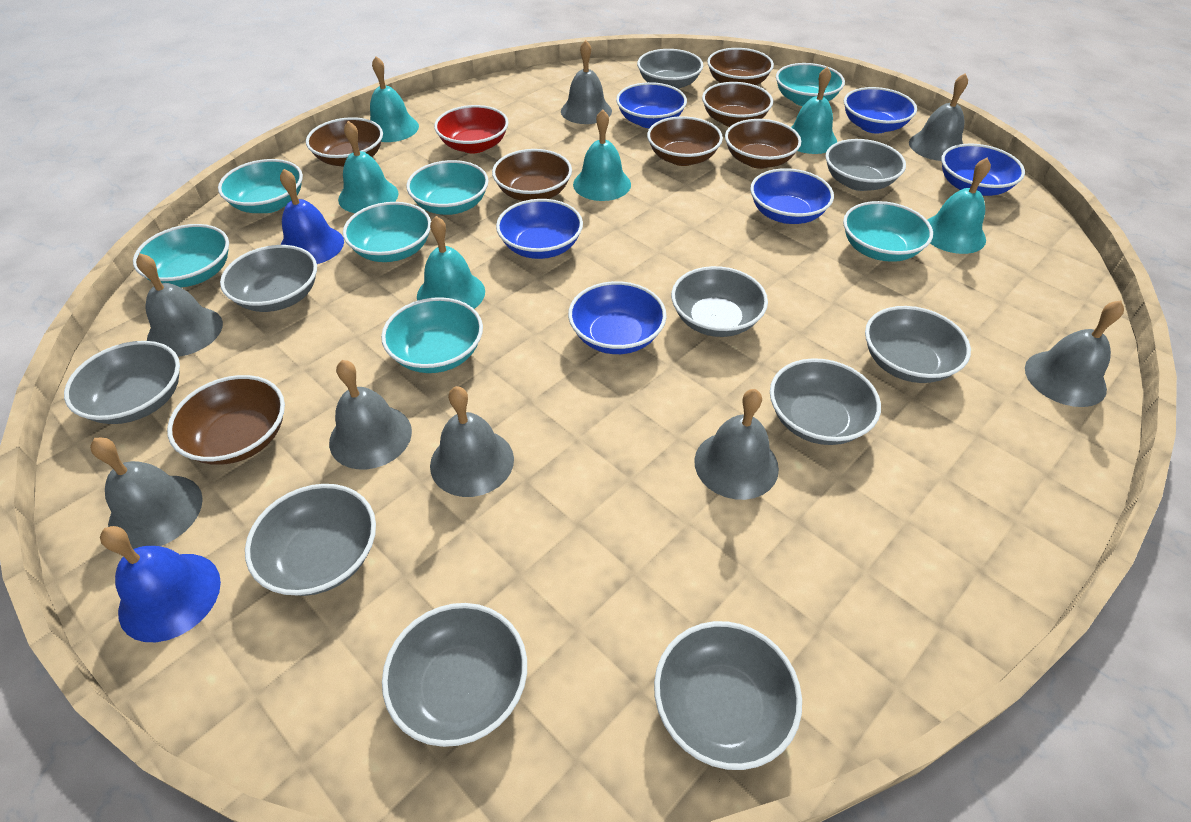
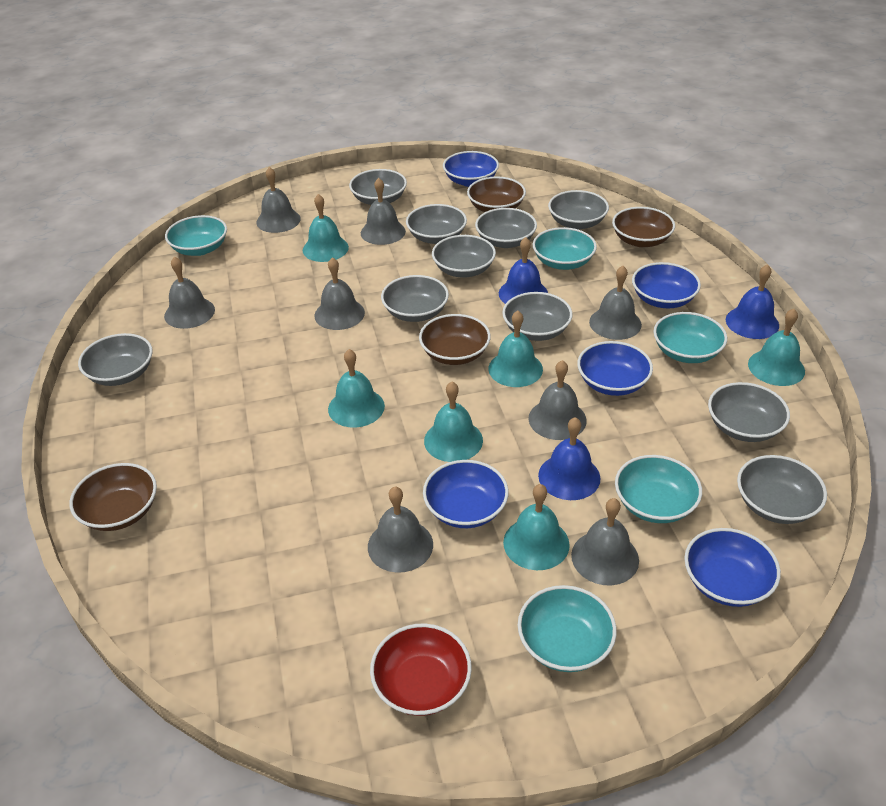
blue bell: [100,526,221,642] [280,169,344,264] = 2 -> [499,237,548,304] [538,417,600,500] [726,264,779,339] = 3
blue bowl: [496,199,583,259] [568,281,667,354] [616,82,687,128] [750,168,834,224] [844,87,917,134] [941,144,1025,196] = 6 -> [423,460,509,528] [443,151,499,187] [577,341,653,396] [632,262,701,308] [684,528,781,607] = 5
brown bowl: [167,375,285,465] [306,117,383,167] [492,149,572,201] [647,116,723,166] [702,82,773,127] [707,48,774,85] [725,119,801,169] = 7 -> [69,463,157,531] [419,314,491,365] [467,176,526,212] [612,207,675,247] = 4
turquoise bowl: [133,224,229,288] [218,159,303,213] [343,202,431,262] [381,297,483,373] [406,160,489,215] [776,63,845,106] [843,201,933,262] = 7 -> [165,215,227,256] [518,585,617,672] [533,227,597,270] [615,455,702,523] [653,312,727,363] = 5

